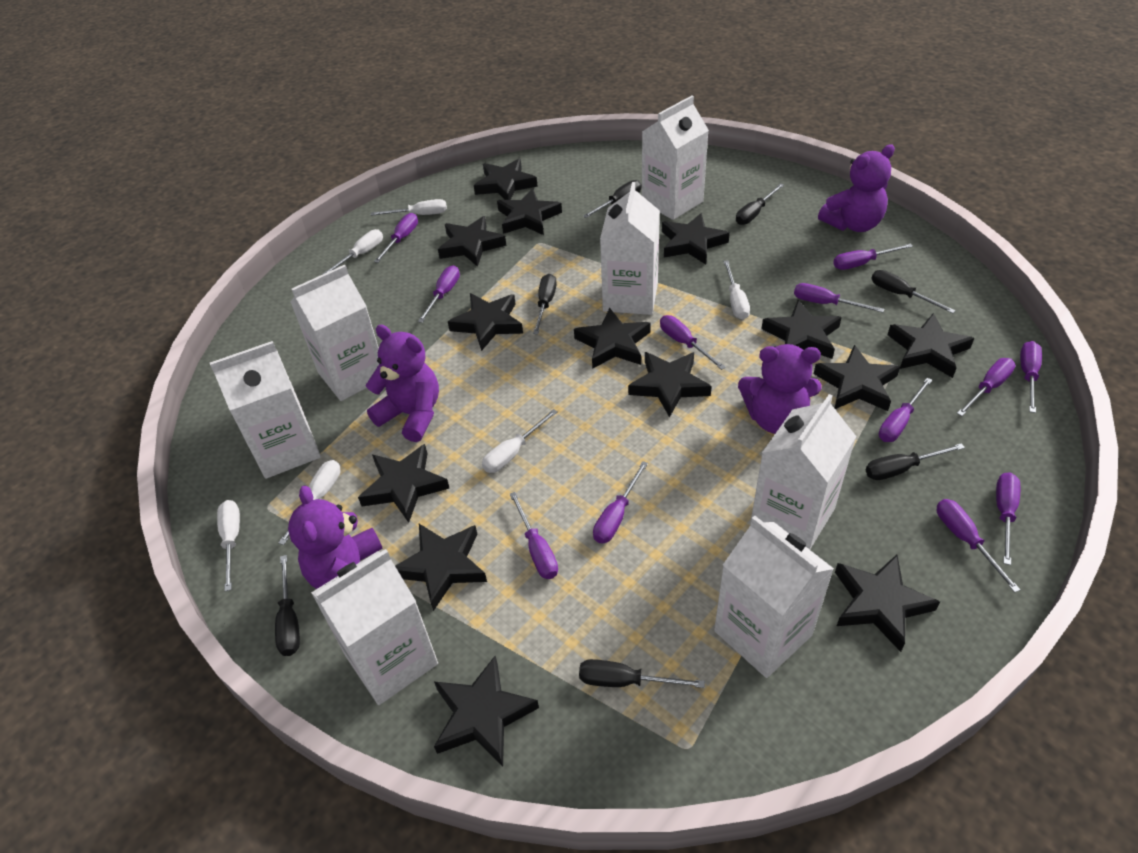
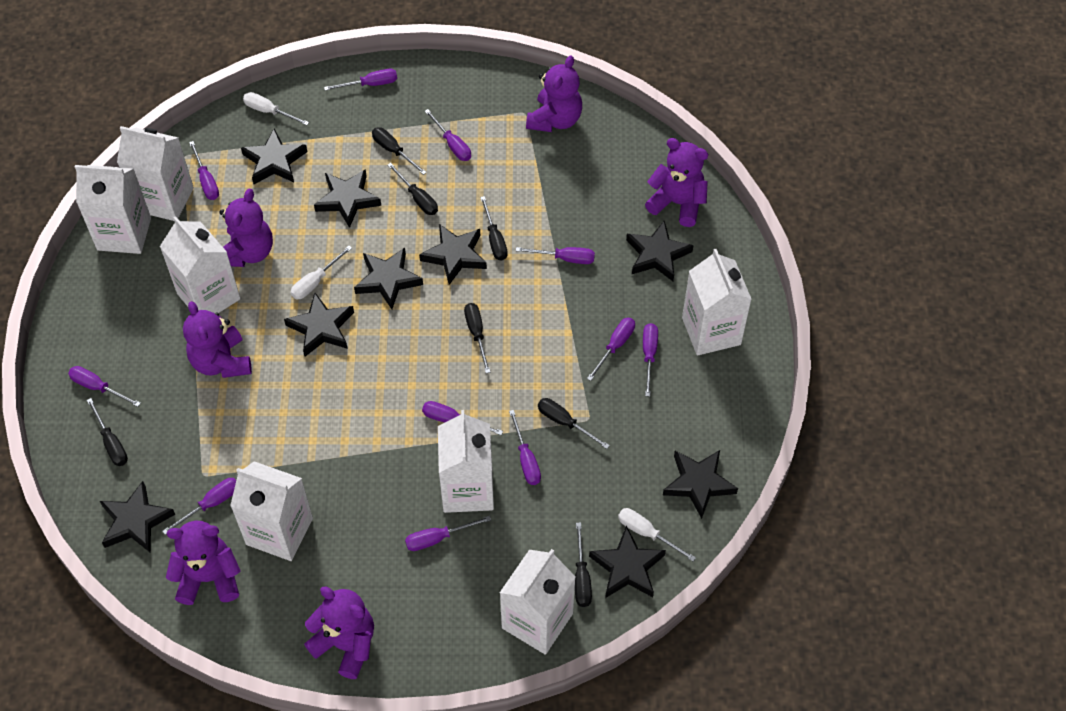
black star: [358,444,450,523] [395,524,487,611] [434,656,539,766] [438,216,506,267] [448,293,523,351] [474,159,538,200] [497,189,562,235] [574,308,651,369] [628,352,712,418] [662,213,730,264] [761,300,842,359] [814,345,900,411] [835,555,940,652] [887,313,974,378] = 14 -> [100,481,175,553] [241,129,307,184] [284,293,354,356] [314,169,381,228] [354,248,423,309] [419,224,487,285] [589,526,666,598] [626,221,694,281] [663,450,738,519] = 9
purple screwdriver: [374,213,418,263] [418,265,460,323] [510,492,558,579] [593,461,648,543] [660,315,726,370] [794,283,884,313] [833,243,913,270] [879,378,932,442] [937,499,1020,593] [957,358,1016,416] [996,472,1020,565] [1020,341,1042,413] = 12 -> [68,366,141,407] [162,478,236,535] [189,141,219,200] [324,69,397,91] [405,516,491,551] [422,401,503,435] [425,109,471,161] [509,410,541,485] [516,247,595,264] [587,318,635,381] [643,323,658,396] = 11
purple teddy bear: [288,486,383,589] [366,325,439,442] [738,344,822,434] [818,144,895,232] = 4 -> [166,521,241,605] [183,301,252,378] [220,189,273,267] [304,586,374,679] [526,55,582,132] [645,138,708,227] = 6
white screwdriver: [217,500,240,591] [279,460,341,545] [322,229,383,275] [371,199,447,216] [482,409,558,473] [723,260,750,319] = 6 -> [243,92,309,125] [291,246,352,299] [618,508,696,562] = 3

